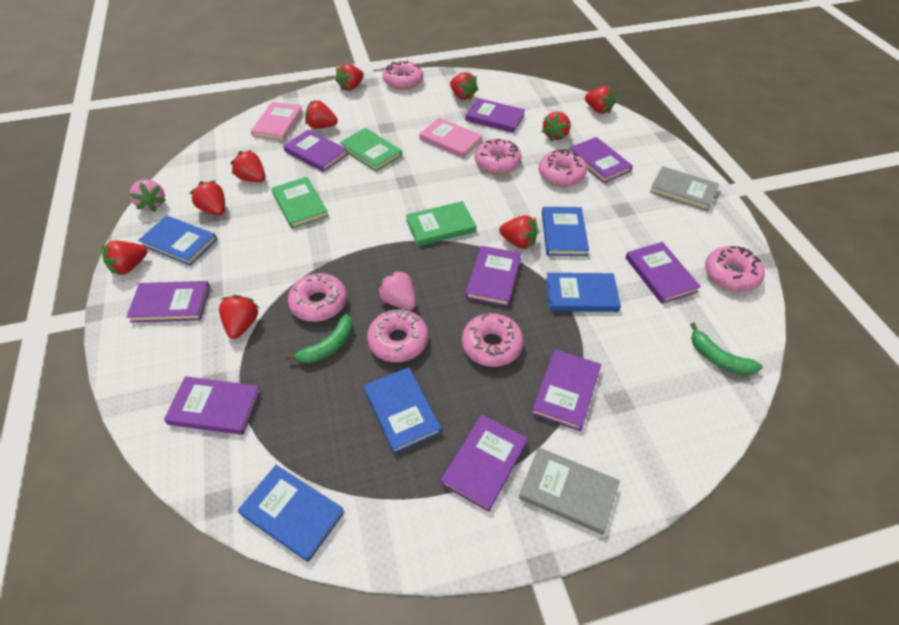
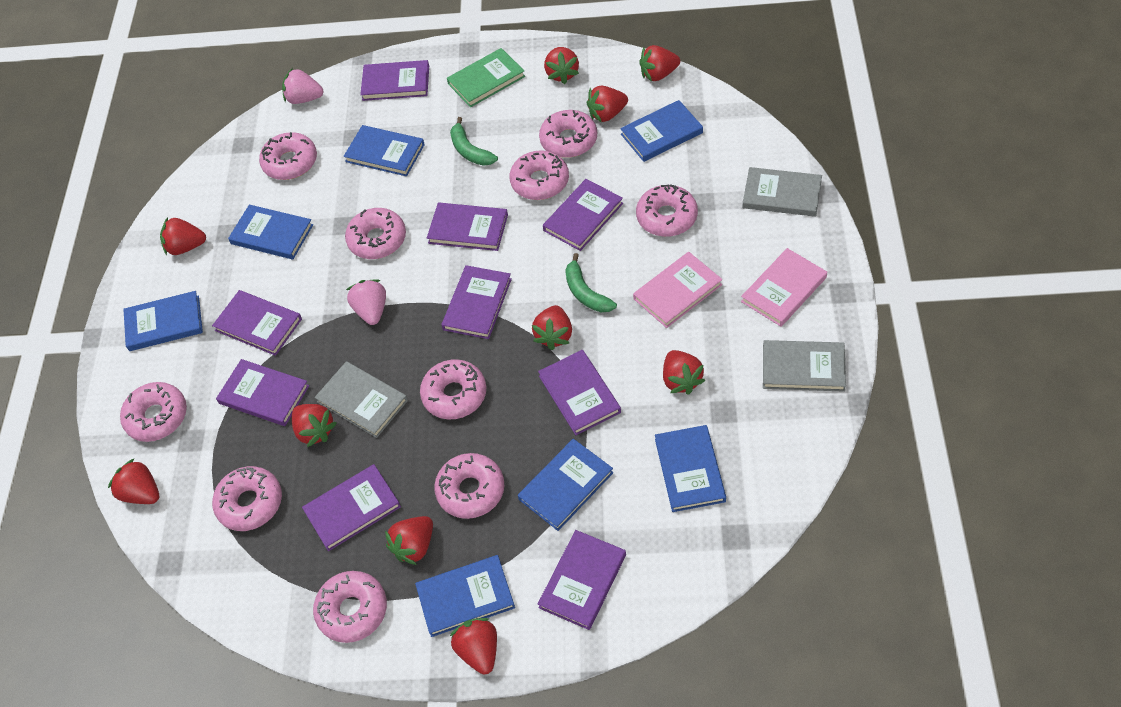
blue book: [138,215,217,266] [238,465,345,562] [363,367,442,454] [542,207,589,256] [546,273,621,312] = 5 -> [123,291,203,351] [228,205,313,259] [344,125,425,176] [415,555,515,637] [518,439,613,531] [620,100,703,162] [655,425,726,512] = 7
green book: [271,177,329,229] [339,128,402,171] [406,201,476,246] = 3 -> [447,48,525,107] = 1
grey book: [519,447,620,535] [650,166,719,211] = 2 -> [315,361,408,438] [742,167,822,217] [763,340,846,392] = 3
pink donut: [288,273,347,322] [367,309,428,362] [383,60,423,90] [462,313,523,367] [475,139,522,174] [539,149,587,187] [705,246,765,292] = 7 -> [120,382,187,442] [212,466,282,531] [259,132,317,180] [313,571,387,643] [345,208,406,259] [420,359,486,419] [434,453,504,519] [509,150,569,200] [539,110,597,158] [636,184,698,237] = 10

